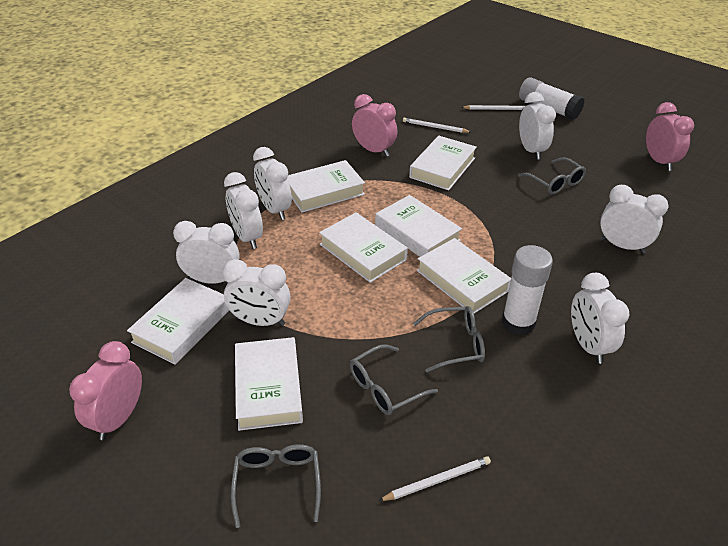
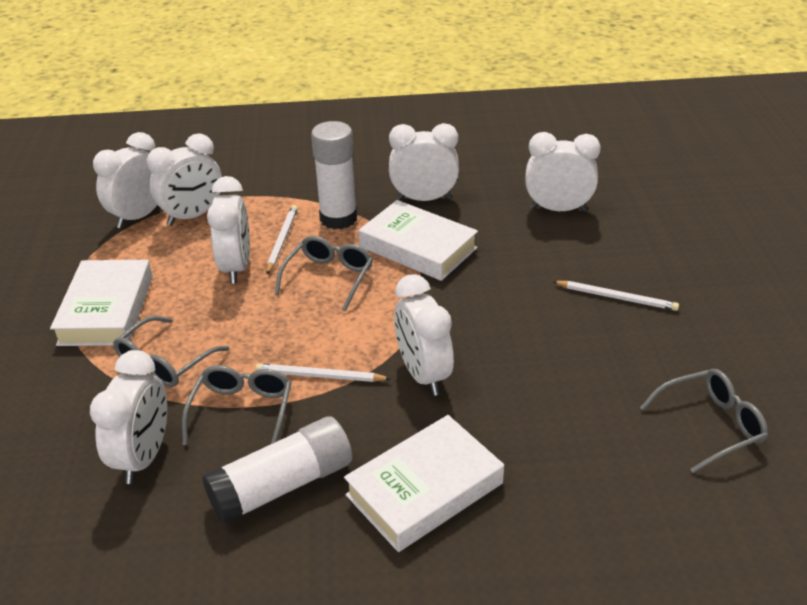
pink clock: [69,341,142,440] [352,94,397,157] [646,102,694,171] = 3 -> none = 0
white book: [127,278,229,365] [235,337,303,431] [288,160,365,213] [319,212,408,283] [375,195,462,257] [409,136,477,190] [417,238,511,314] = 7 -> [50,260,153,346] [344,415,504,552] [359,200,478,281] = 3

